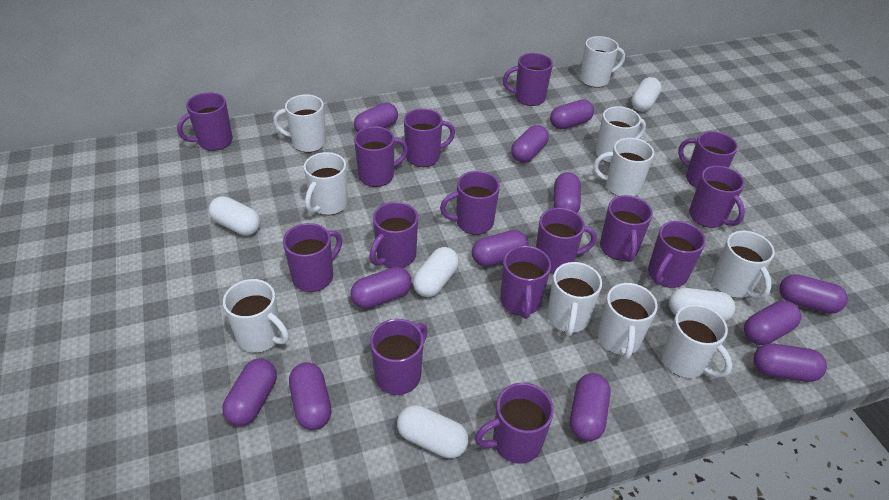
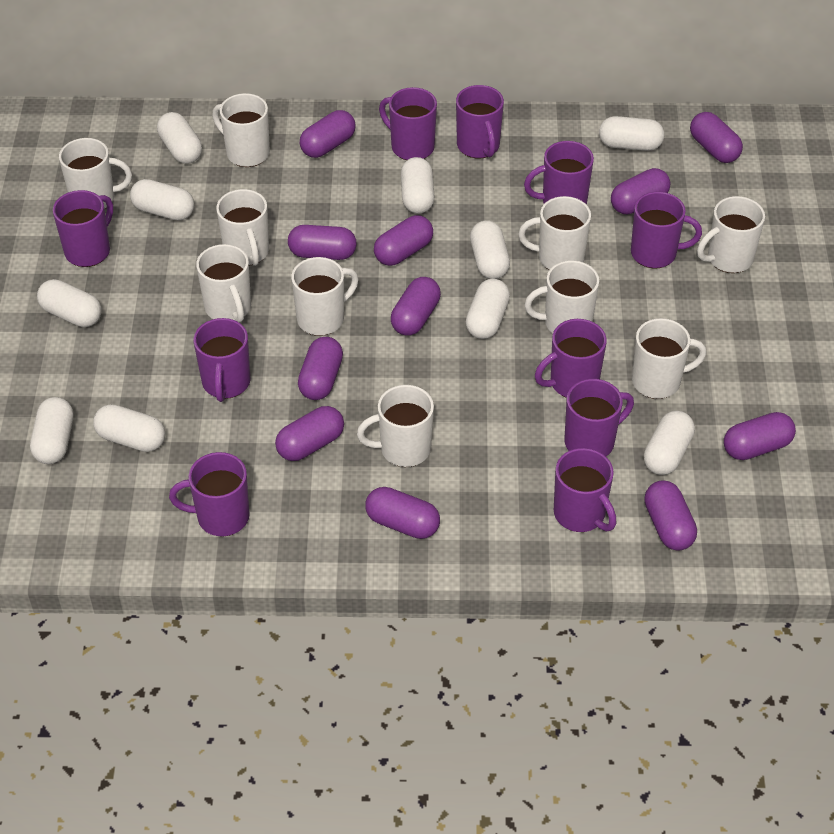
purple capsule: [222,359,277,426] [289,362,331,430] [351,267,412,309] [354,103,398,132] [472,230,529,266] [511,125,549,163] [550,100,594,130] [554,172,581,213] [570,373,611,441] [744,301,801,345] [753,343,827,382] [779,274,848,314] = 12 -> [275,406,344,461] [288,225,357,260] [298,337,343,400] [300,110,355,158] [365,487,440,539] [374,215,433,266] [391,277,441,336] [611,168,670,214] [644,480,697,551] [690,112,743,163] [724,412,796,460] = 11
purple mug: [177,92,233,151] [283,223,342,292] [354,126,408,187] [369,202,418,268] [370,319,428,395] [404,108,455,167] [440,171,500,235] [475,383,554,463] [500,246,551,319] [503,53,553,106] [536,208,597,274] [600,195,653,262] [648,221,706,288] [678,131,738,188] [689,166,745,228] = 15 -> [53,190,113,267] [169,452,250,537] [193,318,250,402] [379,87,437,160] [456,85,504,159] [524,141,594,205] [535,319,607,398] [554,448,616,532] [565,379,634,456] [631,192,702,268] = 10
white capsule: [209,196,261,236] [397,405,469,458] [413,247,459,297] [631,77,662,111] [669,288,736,321] = 5 -> [30,397,73,464] [37,279,102,327] [93,404,165,452] [130,179,194,221] [157,112,202,164] [401,157,435,214] [466,279,510,339] [470,221,510,279] [599,116,664,151] [644,411,695,475] = 10

